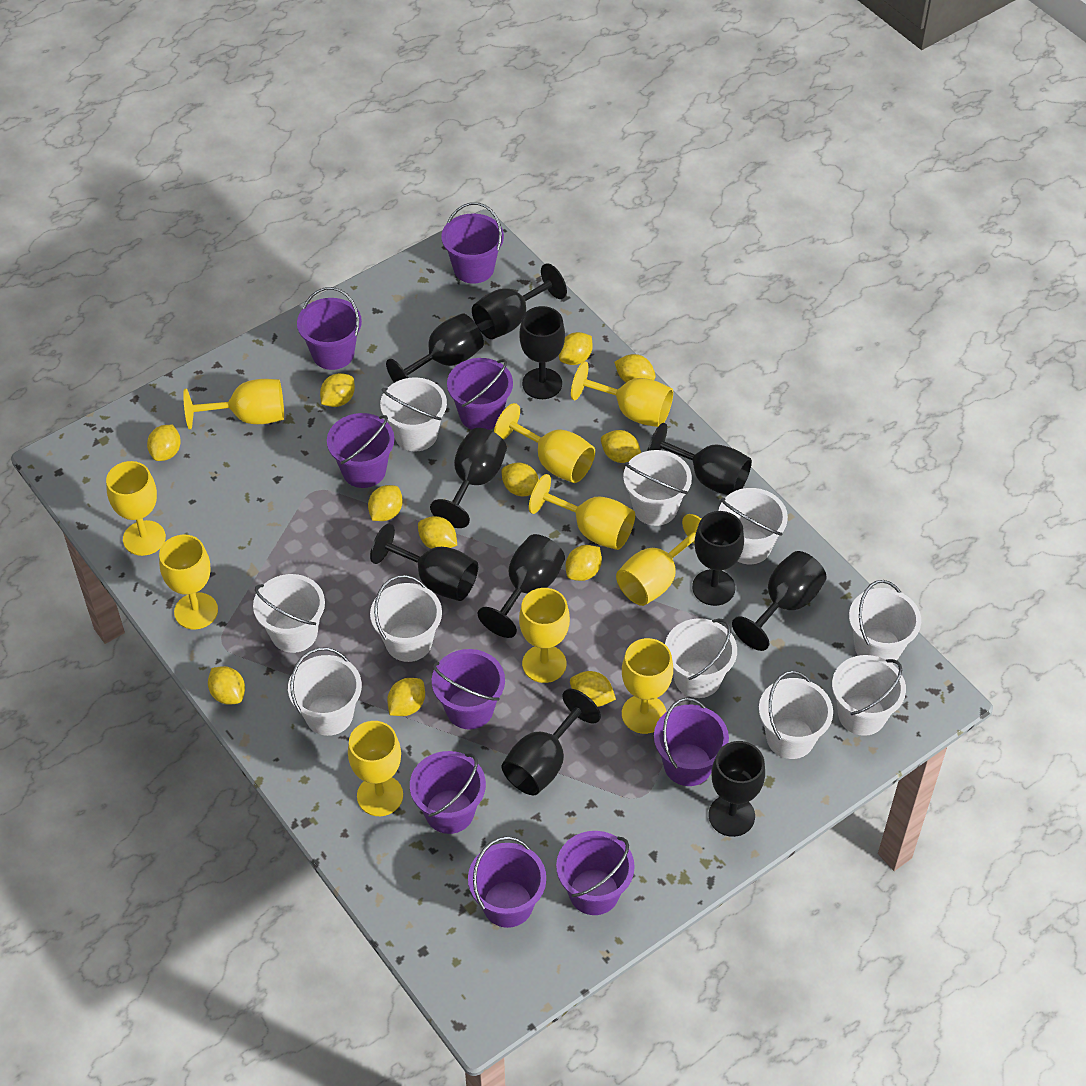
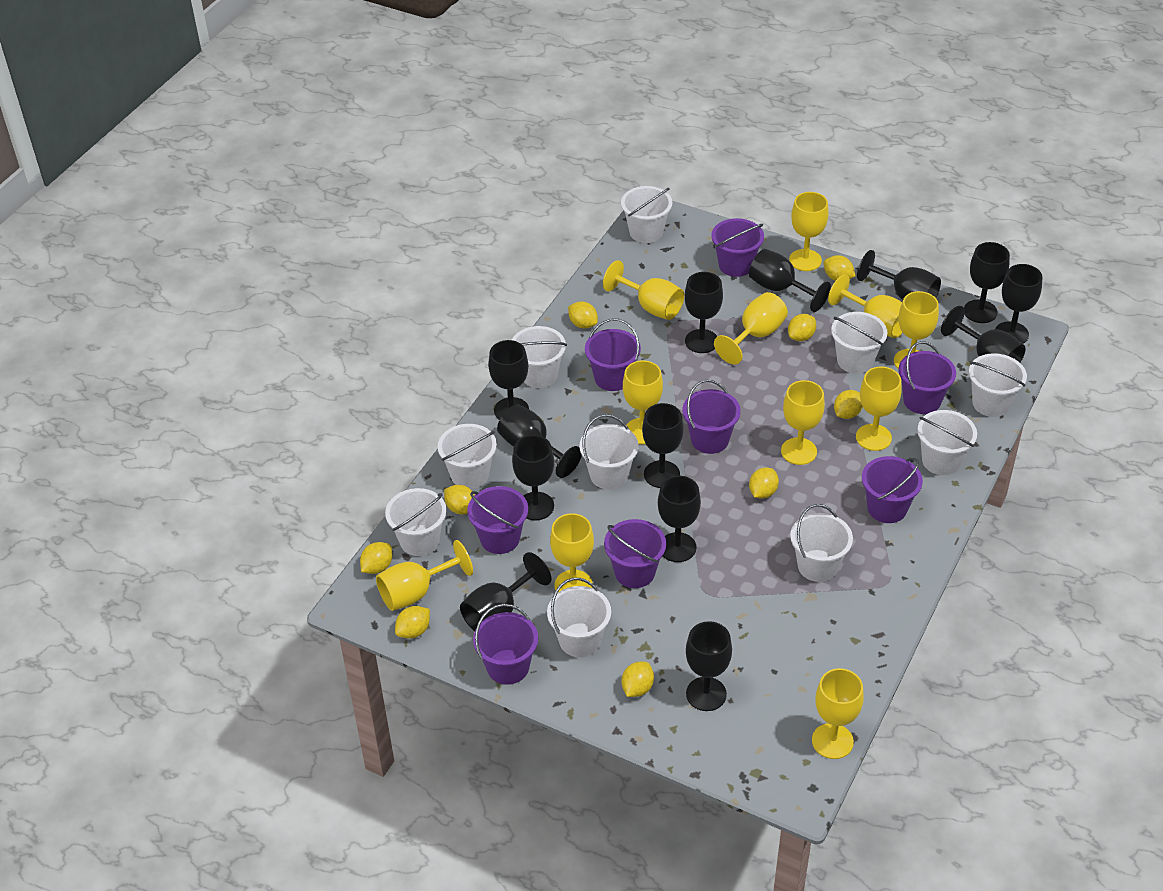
black goblet: [370,523,478,601] [386,313,484,383] [430,428,507,528] [472,263,567,339] [478,534,565,638] [502,689,601,795] [519,306,565,399] [647,423,752,495] [692,511,744,606] [709,741,765,837] [732,551,827,651] = 11 -> [460,552,551,631] [488,340,529,420] [497,404,582,478] [512,435,554,520] [642,403,684,488] [658,476,701,562] [685,272,723,353] [686,621,732,711] [749,249,831,312] [857,250,941,300] [941,306,1026,362] [964,242,1010,323] [995,264,1042,344] = 13
purple bucket: [297,287,362,370] [327,413,394,488] [410,751,486,834] [432,649,505,729] [441,202,504,284] [447,358,513,430] [468,836,546,928] [556,831,635,915] [654,698,729,786] = 9 -> [467,486,528,554] [473,604,538,685] [585,318,641,391] [604,519,666,588] [682,380,741,454] [711,218,764,277] [862,456,923,523] [899,341,956,414] = 8
yellow goblet: [106,461,166,556] [159,535,218,630] [183,379,284,429] [348,721,403,816] [494,403,595,483] [519,588,570,683] [529,474,635,550] [571,361,673,427] [616,514,701,606] [622,638,673,734] = 10 -> [376,540,473,611] [550,513,594,592] [603,260,684,320] [623,360,663,444] [714,292,788,364] [781,380,825,465] [789,192,829,271] [812,668,864,759] [828,274,903,338] [856,367,902,451] [894,291,939,369] = 11
yellow lemon: [147,425,181,461] [208,666,245,705] [320,373,355,407] [368,485,403,521] [387,678,425,716] [418,516,457,549] [501,463,539,496] [559,332,593,365] [566,545,602,581] [570,671,616,707] [601,430,641,463] [614,354,656,382] = 12 -> [360,542,392,574] [395,606,430,639] [444,485,475,514] [568,301,598,328] [621,661,654,697] [749,467,779,499] [788,314,816,341] [823,255,855,281] [834,390,863,419] = 9

